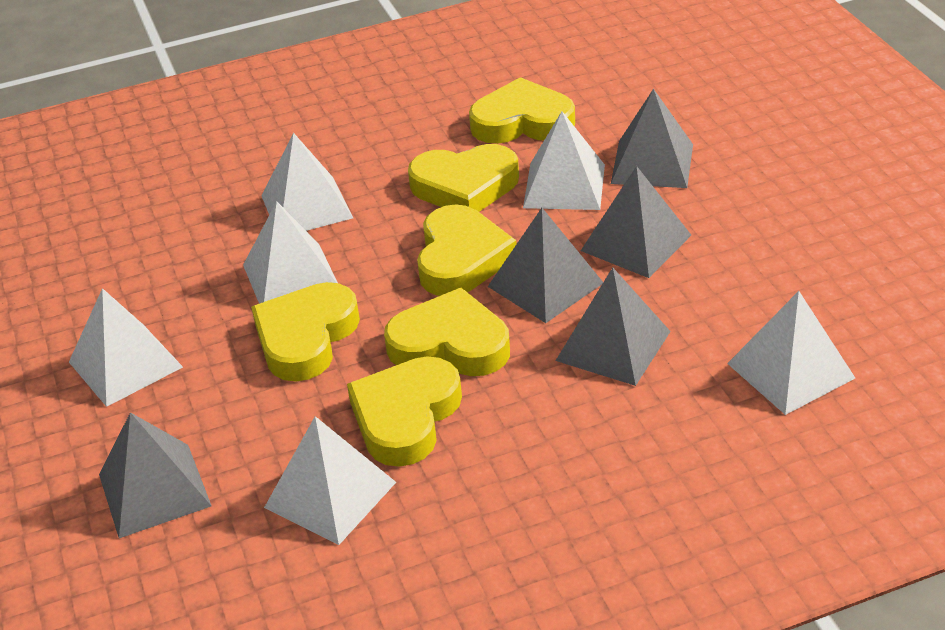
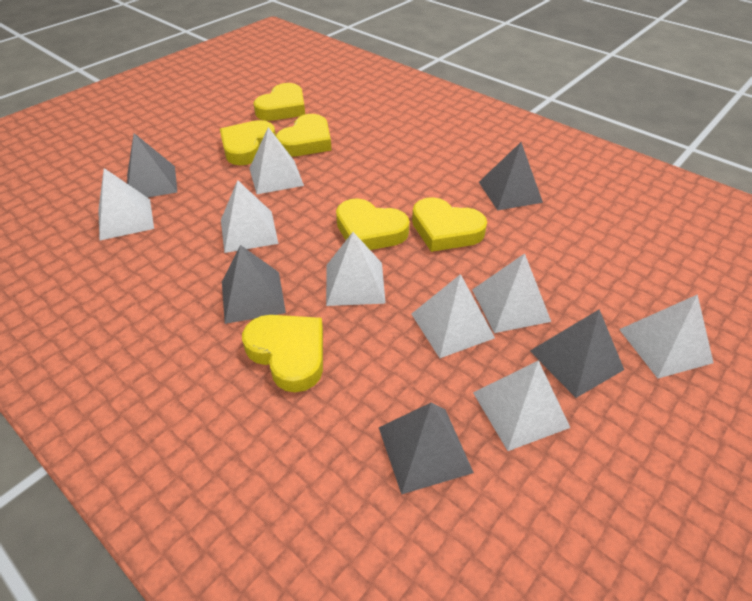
white pyramid: [69,288,183,407] [243,201,338,304] [261,133,353,231] [264,416,396,545] [523,111,605,210] [727,291,855,415] = 6 -> [98,168,154,241] [221,180,278,253] [249,127,304,194] [326,232,386,306] [412,274,495,358] [472,253,551,333] [473,360,570,451] [619,294,714,379] = 8

